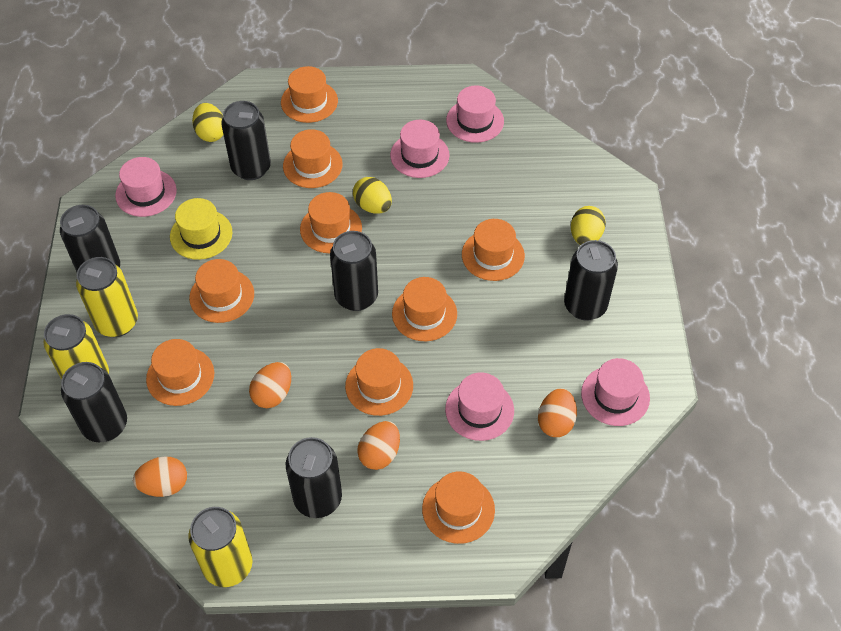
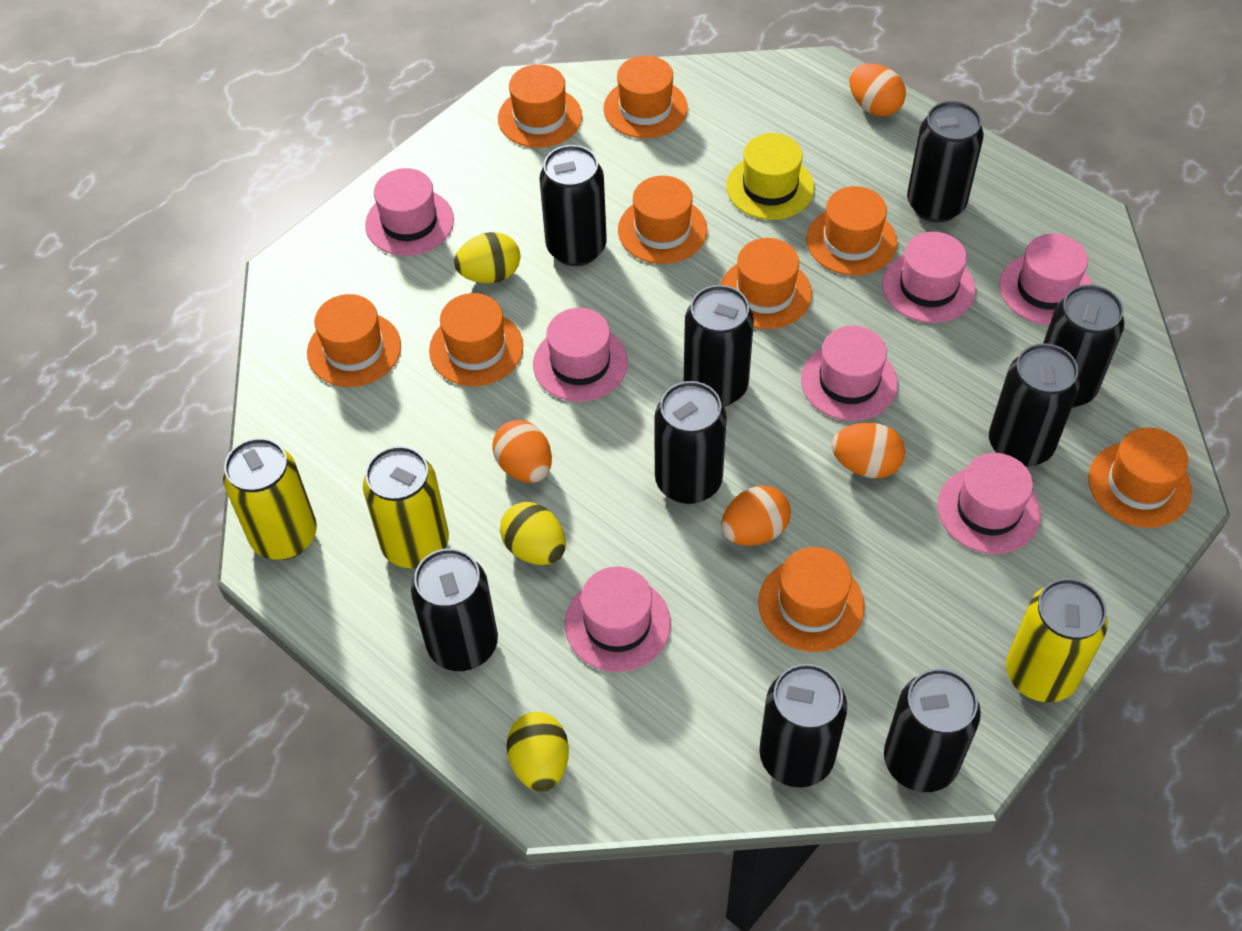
black can: [60,205,120,272] [61,362,127,442] [221,101,271,180] [286,437,342,518] [330,231,378,311] [564,240,618,321] = 6 -> [411,548,498,671] [539,145,607,266] [654,381,727,504] [684,285,754,407] [759,664,847,788] [884,668,981,792] [907,101,984,223] [989,343,1080,467] [1043,285,1124,408] = 9
pink hat: [115,157,177,217] [390,120,449,178] [445,372,514,441] [446,86,504,143] [581,358,650,426] = 5 -> [365,168,454,256] [533,308,628,402] [565,567,671,672] [801,326,898,421] [882,232,975,323] [937,453,1041,554] [1000,234,1092,325] = 7

